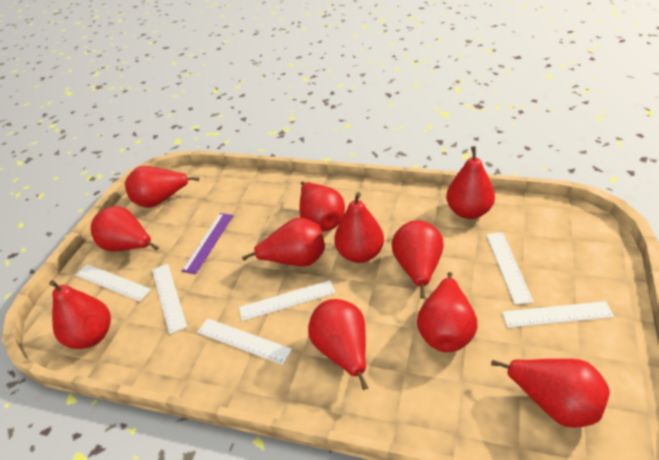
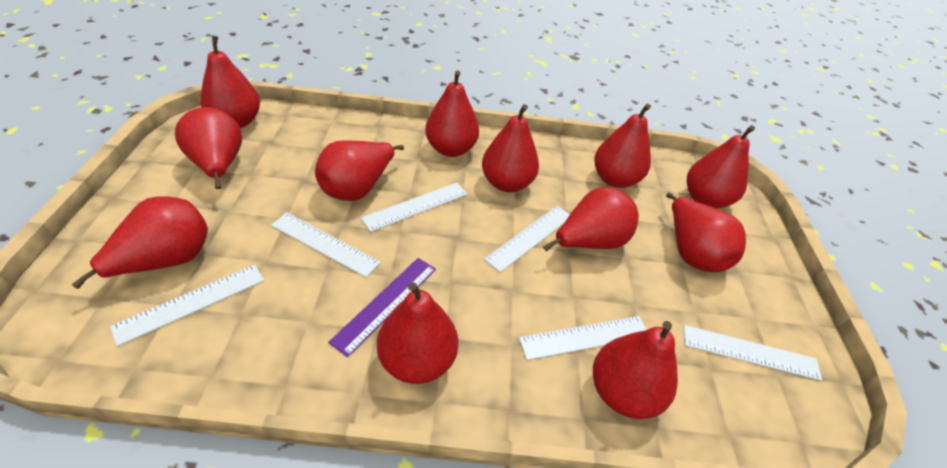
red pear: [49,280,111,349] [91,206,159,251] [125,166,199,208] [242,217,325,267] [299,181,345,232] [308,299,368,390] [334,192,384,263] [391,220,444,299] [417,272,477,352] [446,146,495,219] [491,359,610,428] = 11 -> [72,196,208,289] [175,107,242,189] [200,36,260,128] [315,140,404,201] [377,282,458,384] [425,70,479,157] [482,104,539,192] [543,187,639,251] [593,321,678,419] [594,104,651,188] [666,193,746,272] [687,125,755,209] = 12

